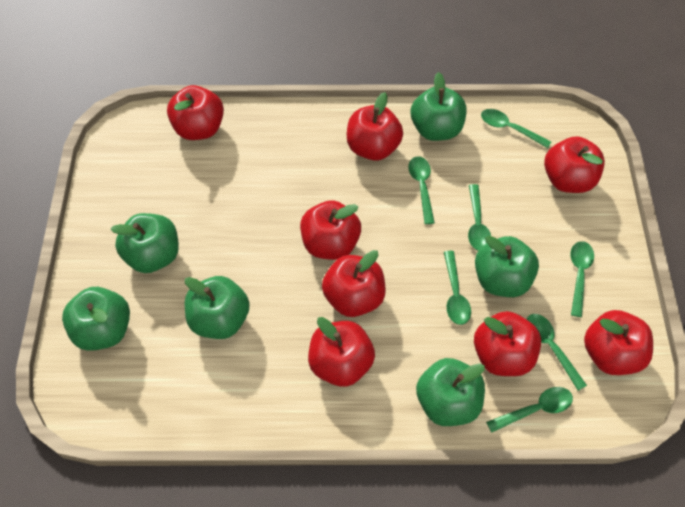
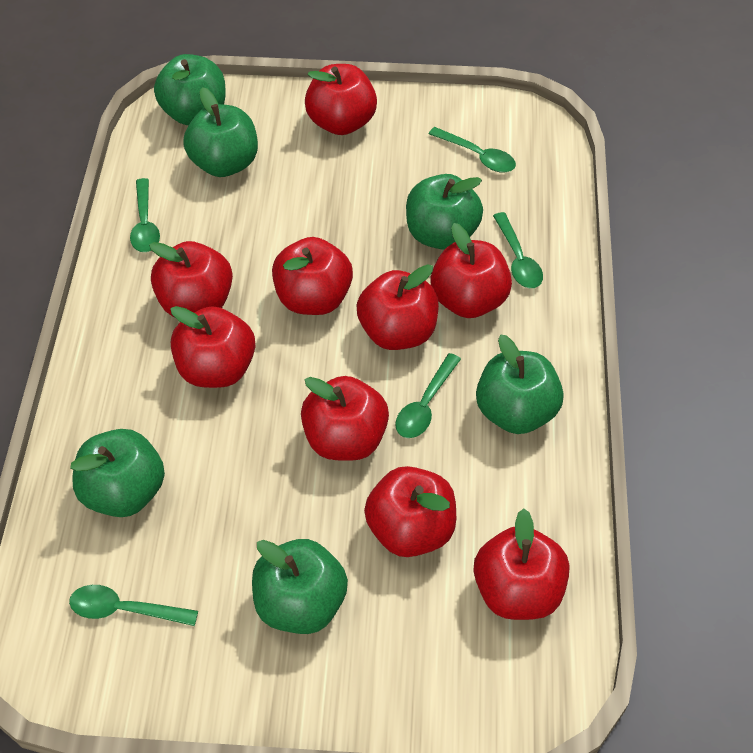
green spoon: [408,156,435,224] [444,251,471,325] [468,184,491,251] [481,109,551,148] [486,387,573,433] [526,314,587,391] [570,241,594,317] = 7 -> [69,585,198,626] [130,178,160,252] [395,353,461,438] [428,127,516,172] [493,212,543,288] = 5
red apple: [167,85,224,140] [300,200,361,260] [308,317,375,387] [322,250,386,317] [347,92,403,161] [474,311,541,376] [544,136,605,193] [584,310,653,375] = 8 -> [149,241,233,317] [170,306,255,388] [272,237,353,315] [301,376,389,461] [305,64,377,135] [357,264,439,350] [364,466,456,557] [430,223,512,318] [474,509,570,620] = 9

